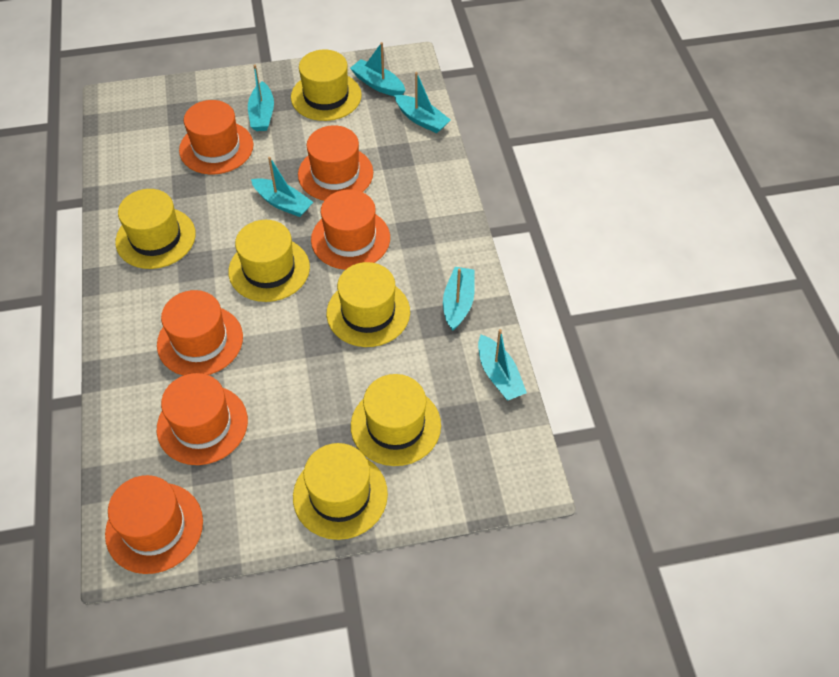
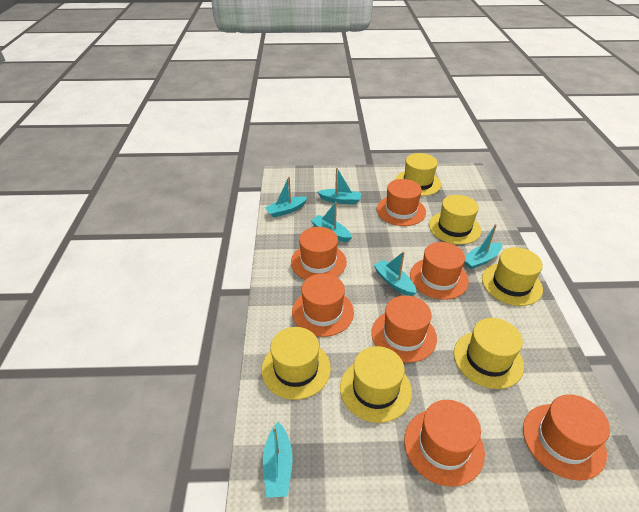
orange hat: [105,475,203,574] [157,290,243,376] [157,373,248,465] [179,100,253,175] [298,125,373,201] [311,190,390,270] = 6 -> [291,227,347,280] [292,273,354,337] [371,295,437,363] [377,179,426,226] [404,400,485,487] [410,242,469,300] [523,394,610,481] = 7

